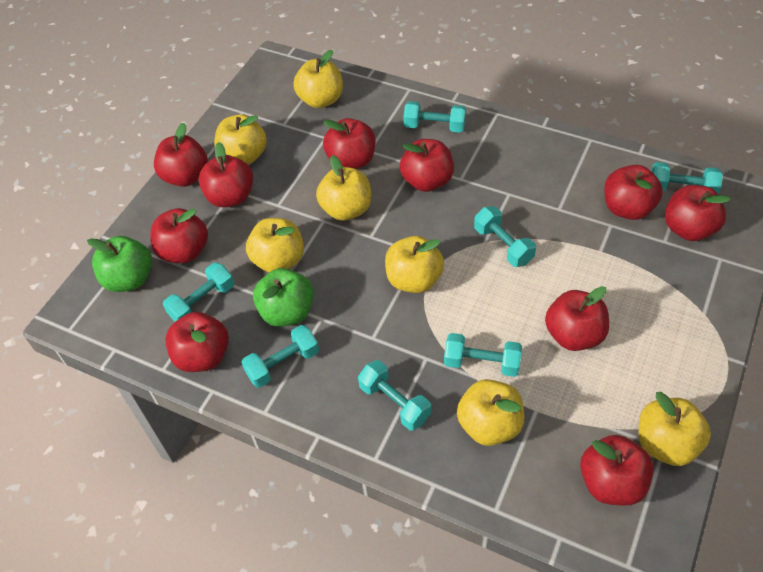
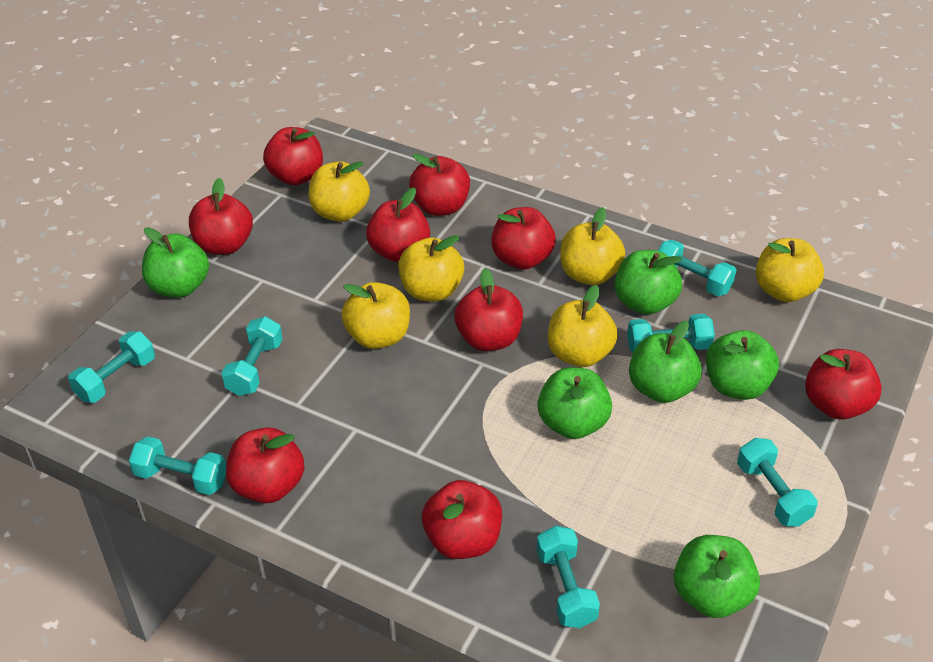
green apple: [87,236,152,292] [253,268,314,327] = 2 -> [142,227,209,298] [538,367,612,439] [615,250,682,315] [629,321,702,403] [674,535,760,618] [706,330,779,400] = 6
red apple: [150,208,208,263] [154,123,208,187] [165,312,229,372] [198,142,253,207] [323,118,375,169] [400,139,454,192] [545,286,609,351] [580,435,654,506] [604,165,663,220] [665,185,731,241] = 10 -> [189,178,253,255] [226,427,305,503] [263,127,323,185] [366,188,430,262] [409,153,470,216] [422,480,502,559] [455,268,523,351] [491,207,556,270] [805,349,882,419] = 9
yellow apple: [214,114,267,165] [246,218,304,273] [293,50,343,108] [316,155,371,221] [385,236,444,293] [457,379,524,446] [639,392,711,466] = 7 -> [308,161,370,222] [341,282,410,349] [398,235,464,302] [548,285,618,367] [560,207,625,285] [756,238,824,302] = 6

